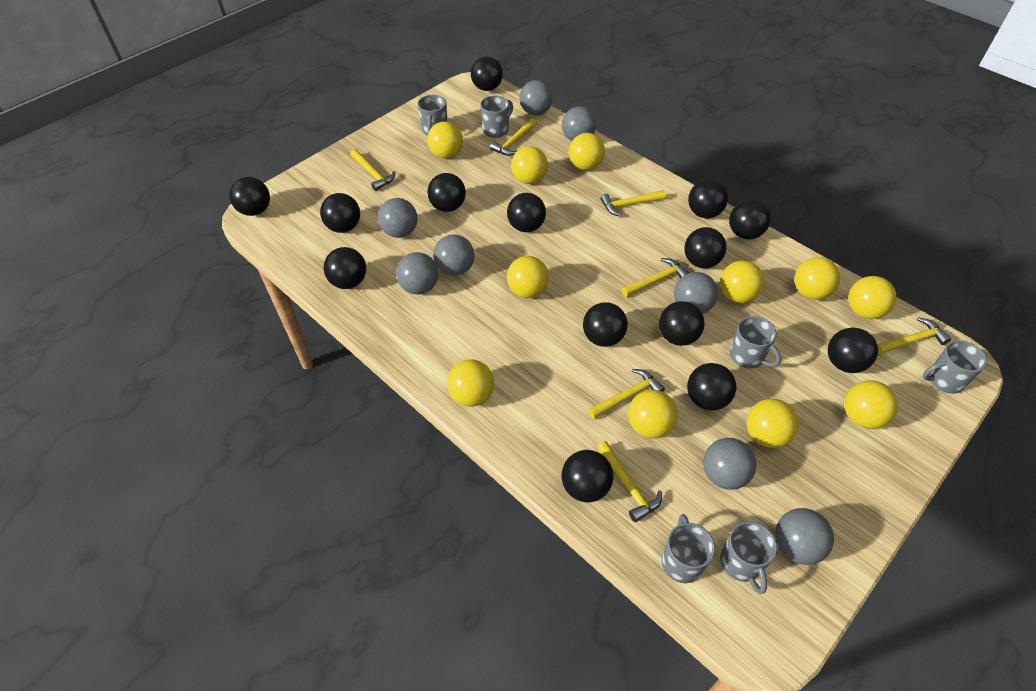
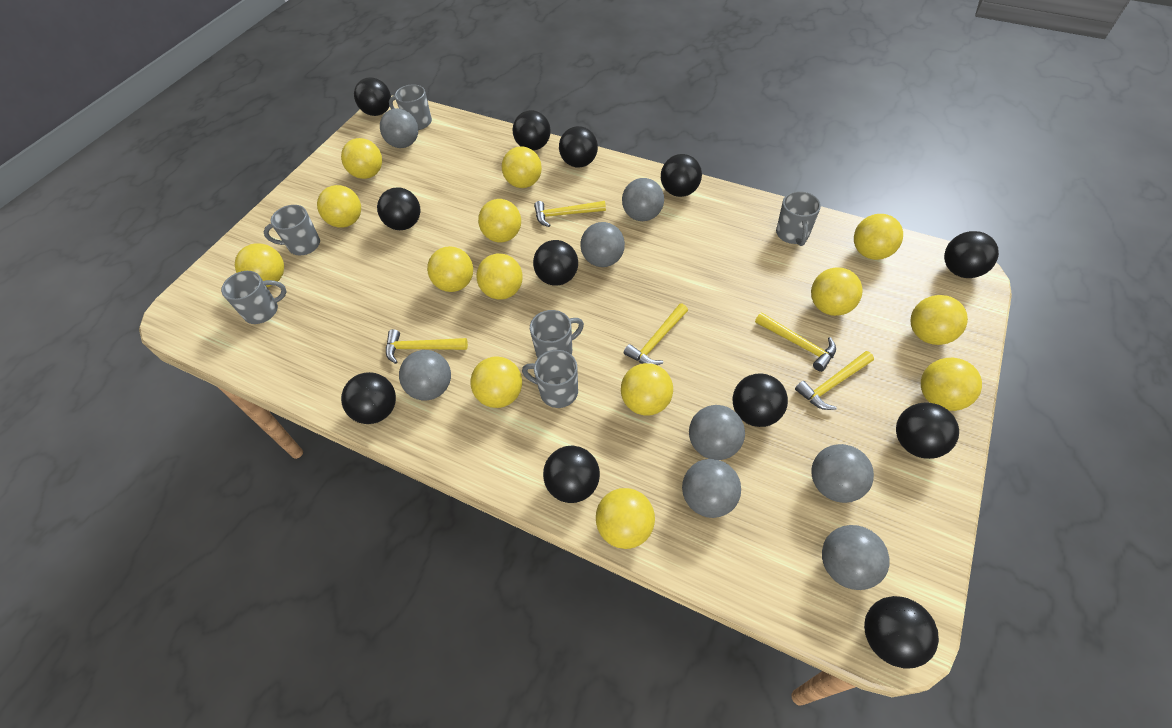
black ball: [229,177,270,216] [320,193,360,233] [324,247,366,289] [428,173,466,212] [471,56,503,91] [507,193,546,232] [561,450,614,502] [583,302,628,347] [659,301,705,346] [684,227,726,268] [687,363,736,411] [688,179,728,218] [729,199,771,239] [828,328,878,373] = 14 -> [341,372,396,424] [354,77,391,116] [377,187,420,230] [512,110,551,151] [533,240,578,286] [543,445,600,503] [559,126,598,168] [661,154,702,197] [733,373,788,427] [864,596,939,668] [896,403,959,459] [944,231,999,278] = 12
yellow ball: [427,121,463,158] [447,360,494,407] [507,256,549,298] [511,146,548,184] [569,133,605,170] [628,390,678,439] [720,261,764,303] [747,399,799,448] [794,257,840,300] [844,380,898,429] [848,276,896,319] = 11 -> [235,243,284,287] [317,185,361,228] [341,138,382,179] [427,246,473,292] [471,356,522,408] [477,254,523,300] [478,199,521,242] [502,146,542,188] [596,488,655,549] [621,363,673,416] [811,267,863,316] [854,214,903,260] [910,295,968,345] [921,358,982,411] = 14
yellow hammer: [350,149,395,191] [490,118,537,156] [588,369,665,419] [597,441,662,522] [600,190,666,216] [622,258,689,297] [877,317,951,355] = 7 -> [386,329,468,364] [534,201,606,227] [624,304,688,365] [755,312,836,372] [795,351,874,410] = 5

